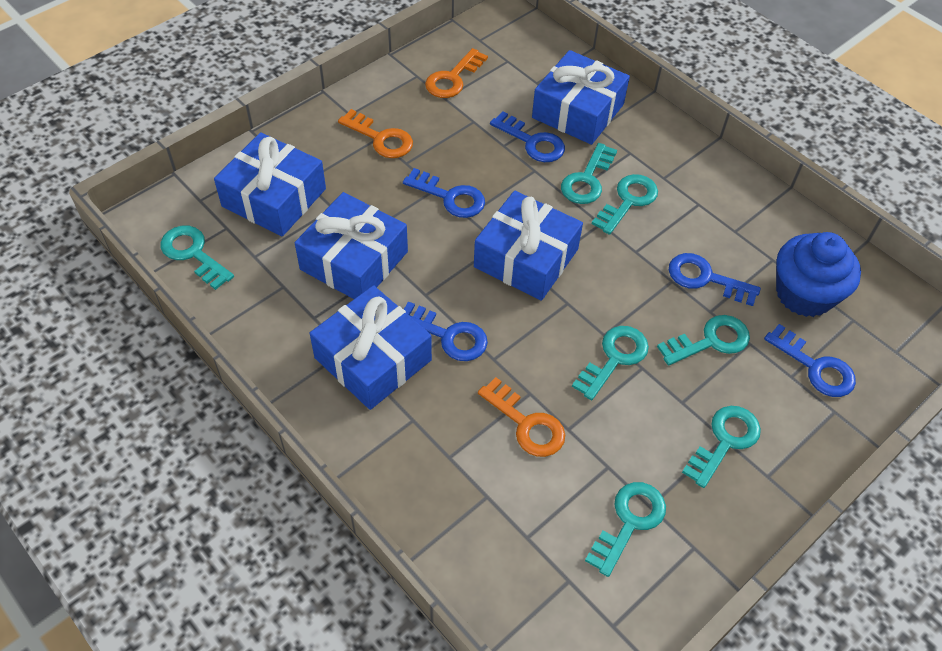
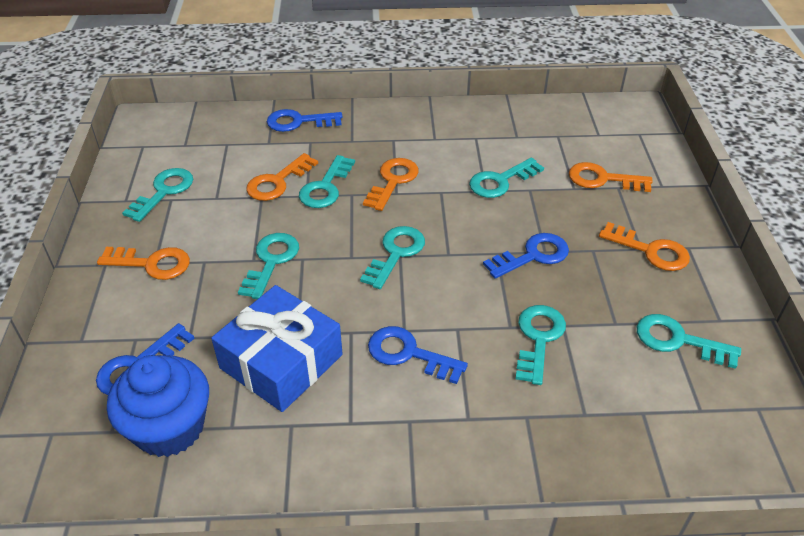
blue gift: [214,132,326,236] [295,192,408,299] [310,285,432,410] [474,191,583,301] [532,50,630,145] = 5 -> [211,285,343,412] = 1
blue key: [403,168,485,218] [404,301,488,361] [490,111,565,162] [669,253,761,306] [764,324,856,397] = 5 -> [96,323,195,395] [267,109,342,132] [368,326,468,384] [483,233,569,279] = 4
orange key: [338,109,413,158] [425,48,488,98] [478,377,565,457] = 3 -> [97,247,190,280] [246,153,318,201] [363,158,419,211] [569,162,653,192] [599,222,690,271] = 5

